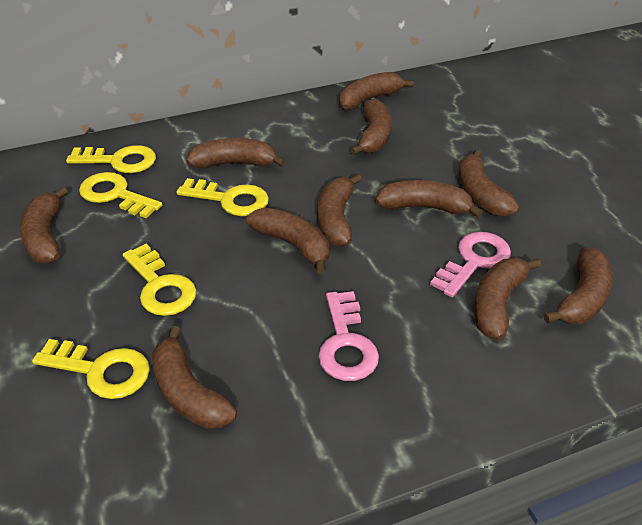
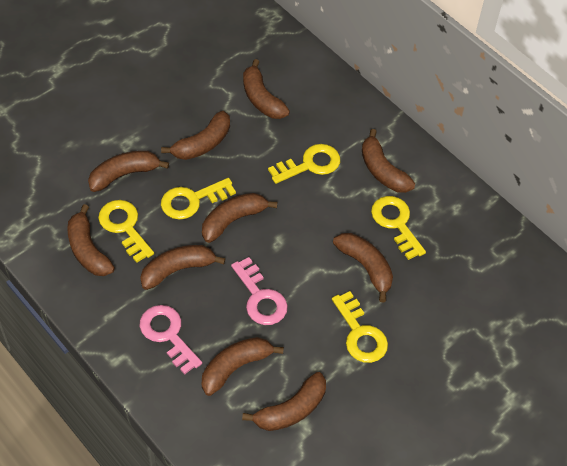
brown banana: [19,187,68,263] [152,326,237,429] [186,138,286,168] [246,208,329,274] [317,174,362,246] [339,72,414,110] [350,99,392,155] [375,180,483,218] [458,149,519,217] [474,258,541,340] [544,247,613,324] = 11 -> [67,204,115,276] [88,151,169,192] [140,245,226,290] [161,111,230,160] [202,193,278,243] [202,337,284,396] [242,372,326,431] [243,59,290,119] [333,233,393,302] [362,129,415,193] = 10

